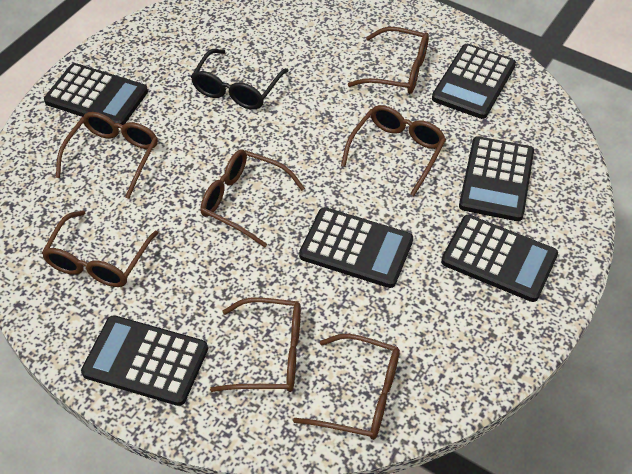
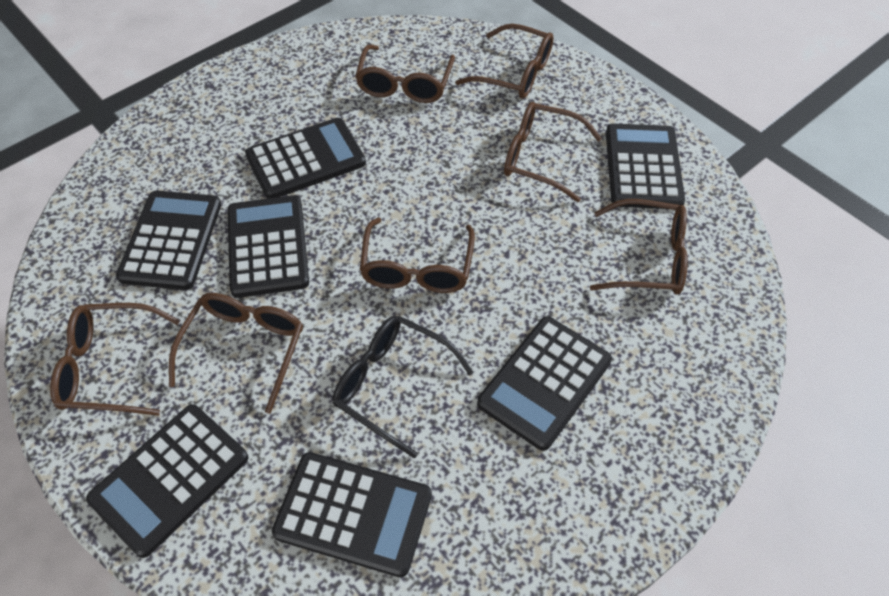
black calculator: [44,63,148,128] [81,315,208,406] [299,207,413,288] [432,44,516,119] [441,215,558,302] [459,136,534,221] = 6 -> [86,404,248,558] [116,190,221,290] [227,195,309,298] [245,118,366,199] [272,452,432,577] [477,316,612,451] [606,123,685,209] = 7

